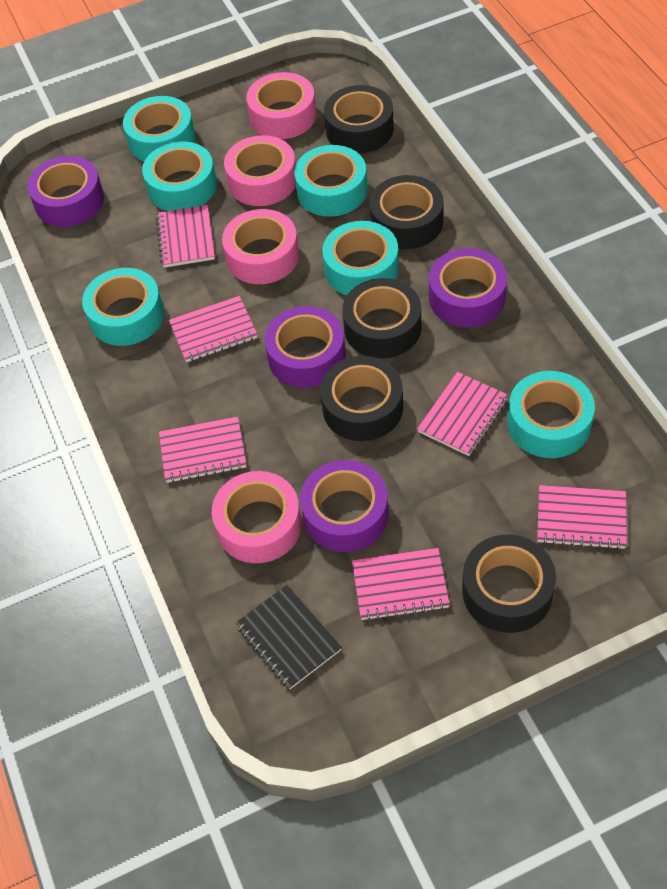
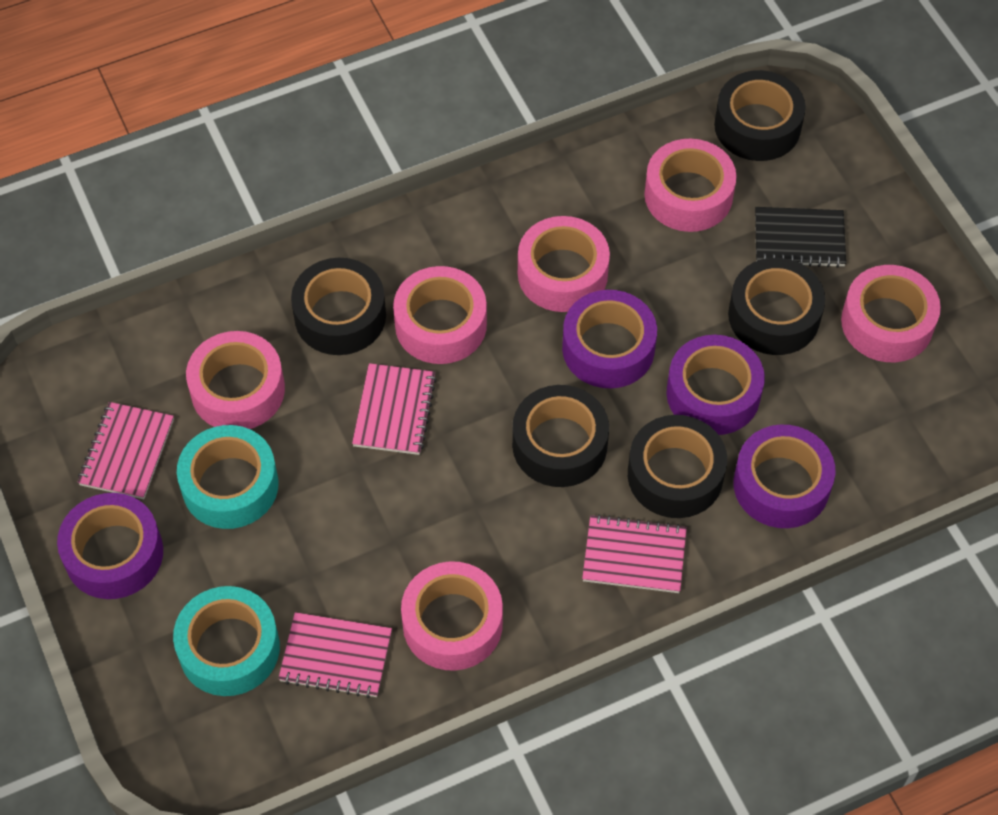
pink notebook: [156,205,215,268] [159,416,246,483] [169,296,258,362] [352,548,450,621] [417,372,509,456] [537,485,627,550] = 6 -> [77,402,174,499] [278,612,392,698] [352,363,437,455] [582,514,687,593] = 4
pink tape: [212,471,302,563] [222,209,299,284] [224,135,296,206] [246,72,316,139] = 4 -> [186,331,285,429] [393,266,487,364] [401,561,503,671] [518,216,610,312] [644,139,737,232] [841,265,941,362] = 6
turquoise tape: [82,268,164,346] [123,96,195,161] [142,141,217,211] [294,145,367,217] [322,221,399,295] [508,371,595,458] = 6 -> [173,586,280,696] [177,425,279,529] = 2

